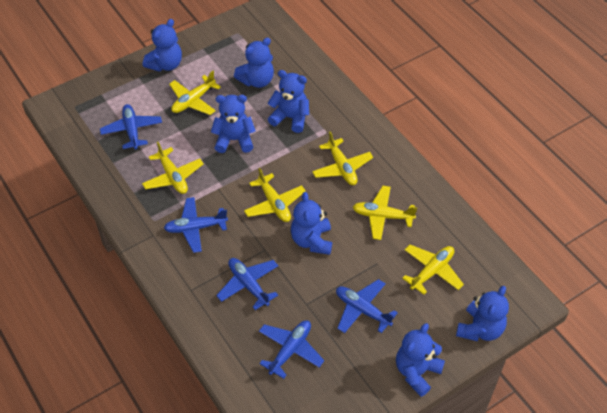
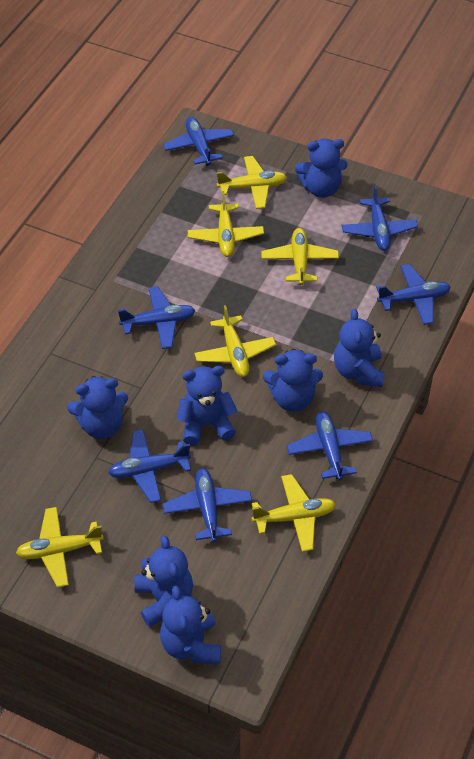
blue plane: [100,104,162,150] [164,197,228,253] [216,258,278,310] [259,320,324,379] [336,279,398,333] = 5 -> [108,430,191,503] [118,287,196,349] [163,117,234,166] [163,468,252,542] [287,411,373,480] [342,185,418,251] [376,264,451,325] = 7

